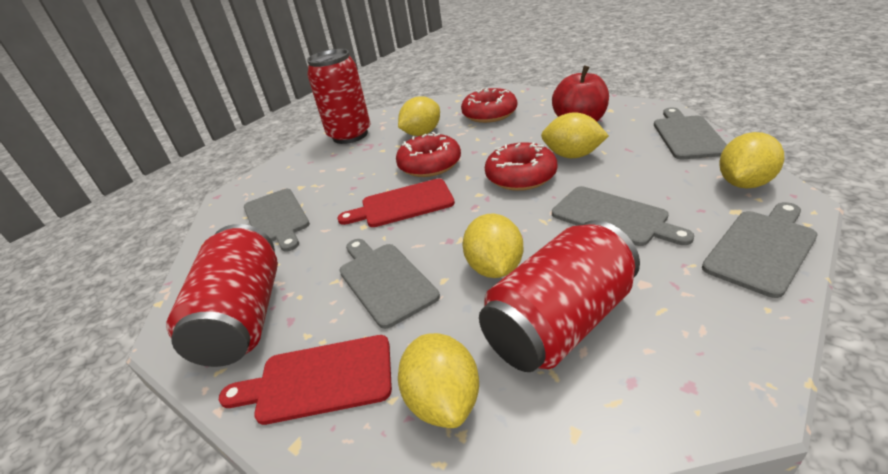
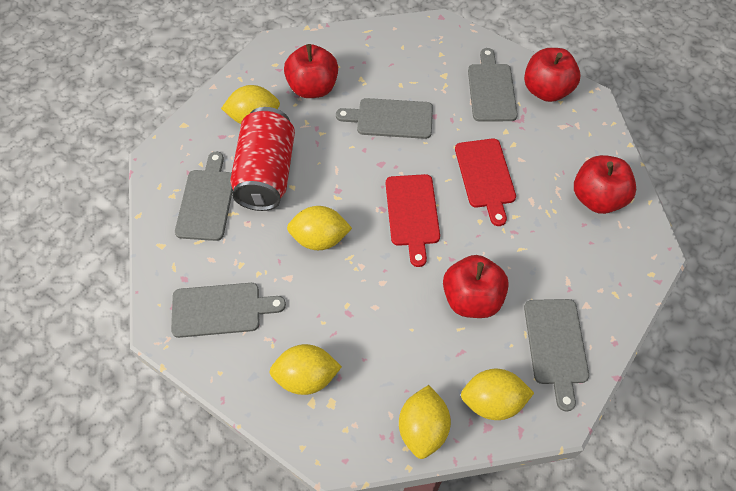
red apple: [552,65,609,122] = 1 -> [284,44,338,98] [443,255,509,318] [524,48,580,102] [574,155,637,214] = 4
red can: [166,224,278,367] [307,49,371,144] [479,220,640,372] = 3 -> [230,107,295,211] = 1
red donut: [396,132,461,177] [461,88,517,123] [485,142,557,191] = 3 -> none = 0

